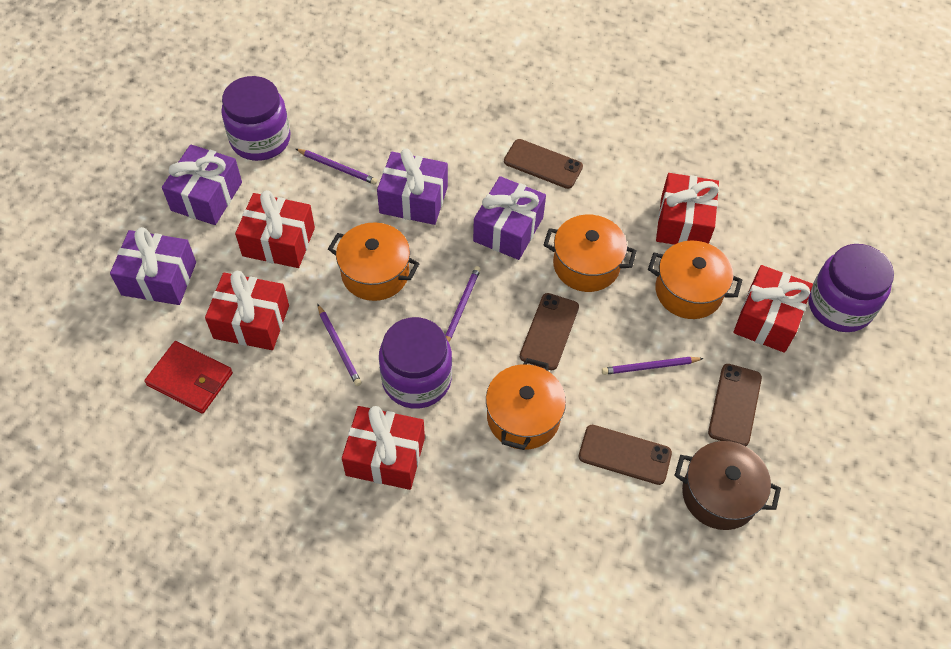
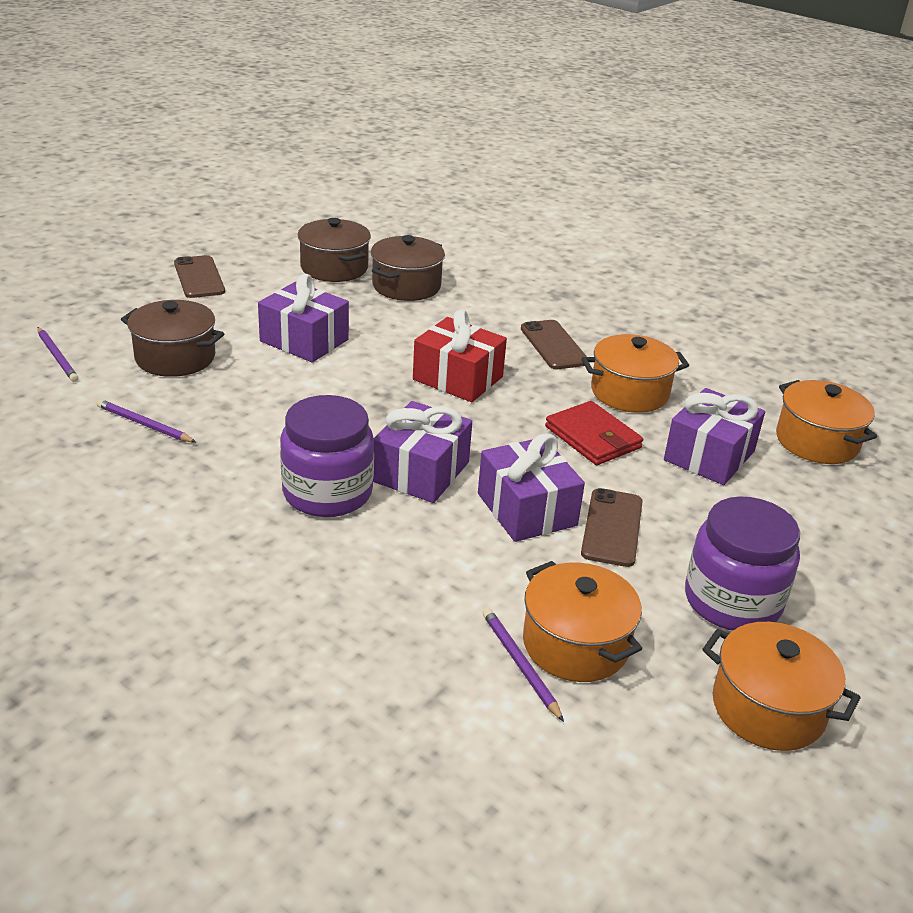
brown phone: [504,139,583,189] [520,293,579,370] [579,425,672,485] [708,364,762,446] = 4 -> [174,255,225,298] [521,320,587,369] [581,488,643,567] = 3
brown pot: [674,441,781,530] = 1 -> [121,300,224,377] [298,218,371,282] [371,235,445,301] = 3
purple jar: [221,76,291,161] [379,317,452,409] [808,244,894,332] = 3 -> [280,395,374,517] [685,496,800,631] = 2
purple pencil: [296,149,377,185] [317,304,362,386] [445,266,481,342] [602,357,704,375] = 4 -> [37,327,78,382] [97,399,196,442] [483,608,564,722] = 3
red gift: [205,271,289,350] [235,190,315,268] [342,406,425,490] [656,173,719,245] [733,265,813,353] = 5 -> [413,309,507,402] = 1

